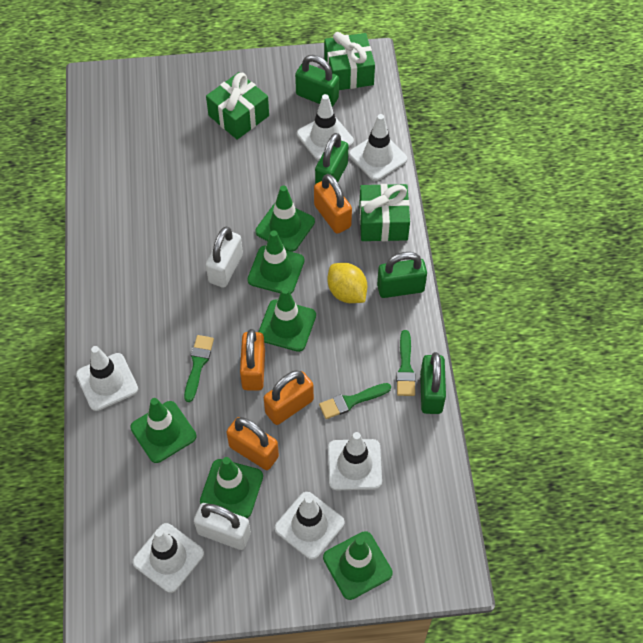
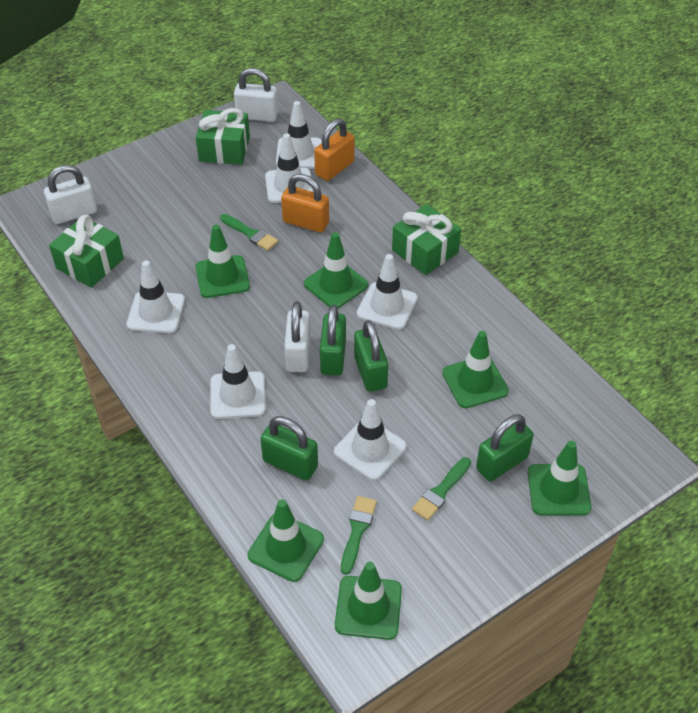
orange padlock: [227,417,279,470] [240,329,265,391] [264,370,314,425] [314,174,352,234] = 4 -> [281,174,329,232] [314,118,354,181] = 2
white padlock: [194,503,251,550] [206,227,243,288] = 2 -> [44,165,97,224] [234,68,278,122] [284,302,311,372] = 3
yellow lemon: [328,263,367,303] = 1 -> none = 0

